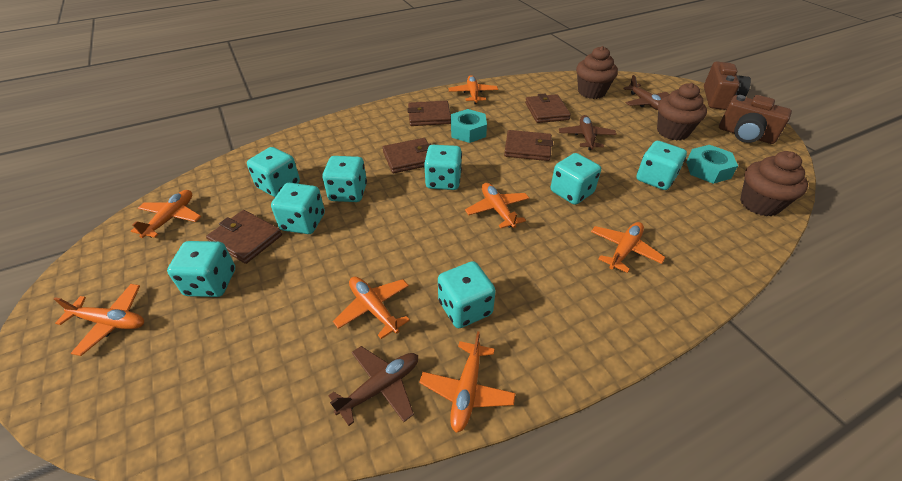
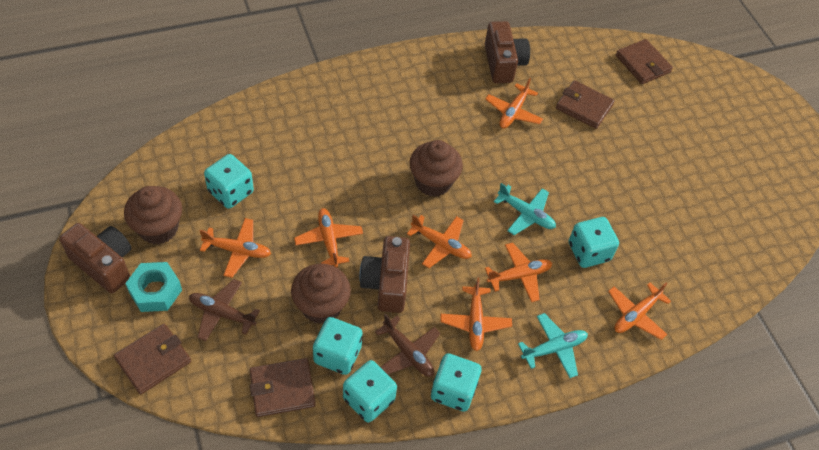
brown camera: [704,62,751,110] [719,95,792,144] = 2 -> [59,223,132,293] [359,236,410,313] [485,21,530,83] = 3
brown plane: [328,346,418,426] [559,115,616,150] [623,75,670,110] = 3 -> [189,279,260,341] [375,314,440,377] = 2
brown wallet: [206,210,282,264] [382,138,431,173] [407,101,451,126] [504,130,553,161] [525,94,571,123] = 5 -> [114,324,191,394] [250,358,316,417] [556,80,615,129] [616,39,673,84] = 4
turquoise dice: [167,241,235,297] [247,147,300,197] [271,183,325,234] [322,156,367,202] [424,145,462,190] [438,261,496,328] [551,153,601,205] [636,141,687,190] = 8 -> [204,154,254,209] [313,317,363,375] [343,360,397,423] [431,353,482,412] [568,217,619,268] = 5
turquoise nut: [451,109,487,143] [686,145,738,184] = 2 -> [125,262,182,312] = 1
turquoise plane: none = 0 -> [494,183,556,235] [518,313,588,378] = 2

